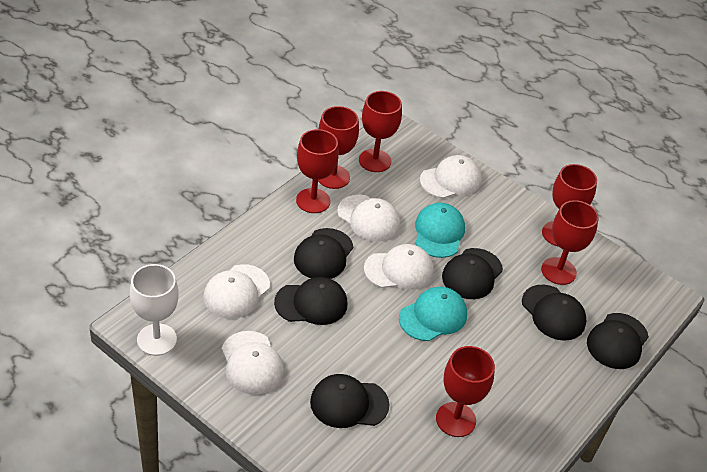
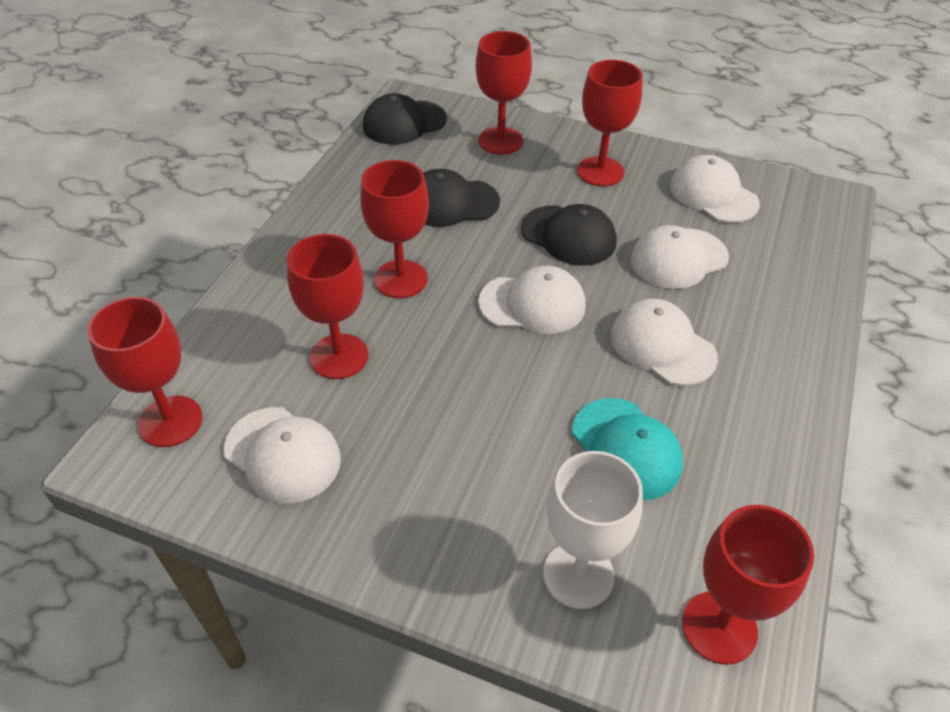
black cap: [274,277,347,325] [294,228,353,279] [310,374,390,428] [442,248,503,299] [522,284,586,341] [587,313,649,369] = 6 -> [363,93,447,145] [423,169,500,227] [521,204,616,266] = 3
turquoise cap: [399,287,467,341] [415,203,465,258] = 2 -> [572,398,683,500] = 1

